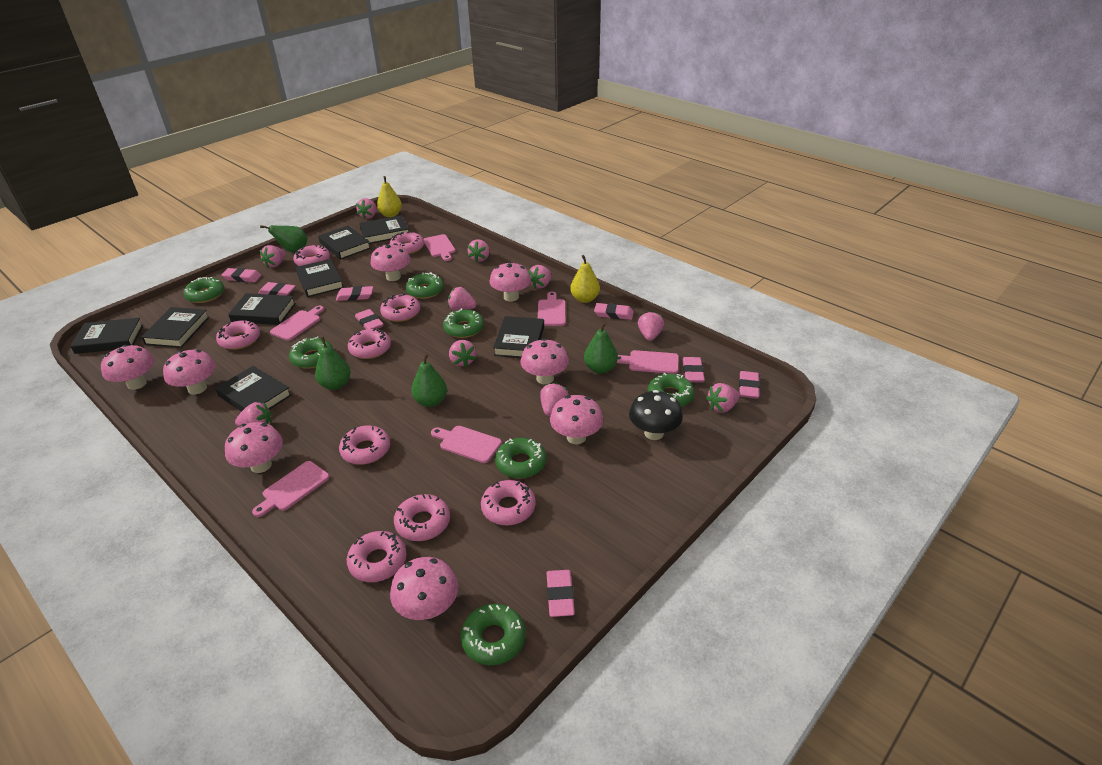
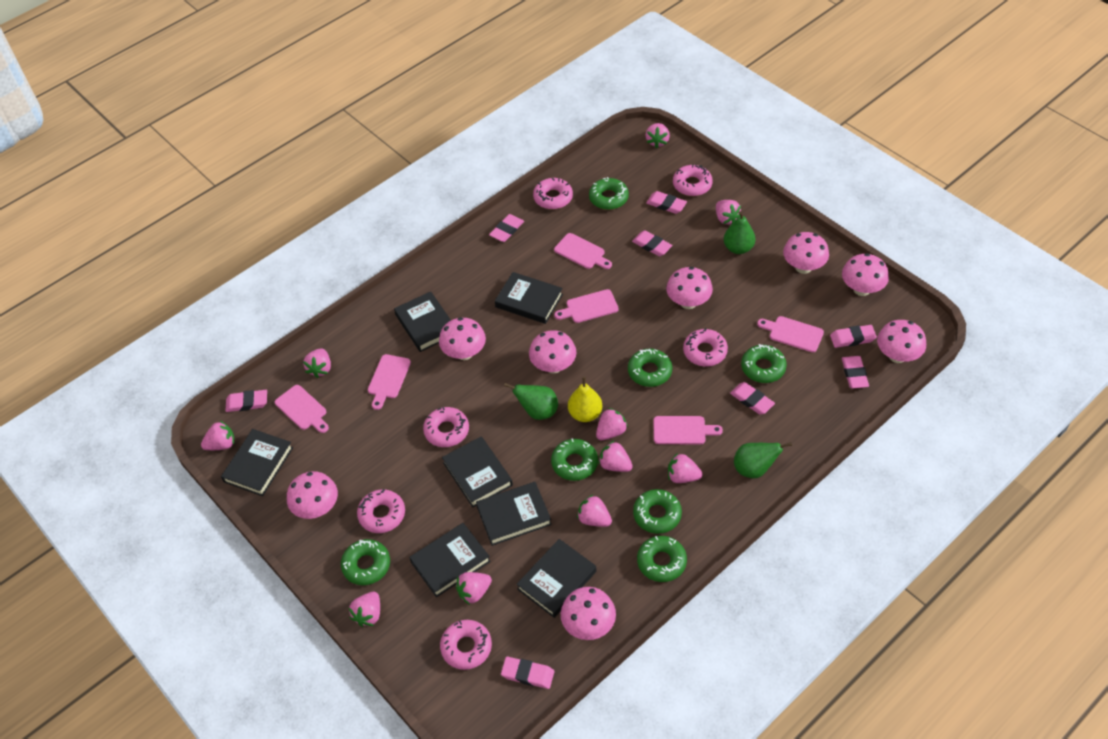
black book: [70,318,143,354] [141,307,209,348] [215,366,292,412] [228,293,296,325] [296,259,344,297] [318,226,371,260] [359,215,409,244] [493,316,544,358] = 8 -> [221,429,293,496] [394,292,451,352] [409,523,491,597] [442,436,513,507] [476,482,552,546] [495,272,563,324] [516,539,596,618] = 7
black mushroom: [629,390,683,440] = 1 -> none = 0
green pear: [260,225,307,252] [315,337,351,390] [411,353,447,407] [584,322,618,374] = 4 -> [504,383,558,420] [724,211,756,254] [734,442,792,478] = 3
pink donut: [216,320,260,350] [293,245,330,266] [339,425,390,465] [347,531,407,582] [348,328,391,359] [380,293,420,322] [389,231,424,254] [394,494,450,541] [481,480,536,526] = 9 -> [357,489,405,533] [423,407,469,447] [440,620,492,670] [533,178,573,209] [673,164,713,196] [683,328,728,367] = 6
yellow pear: [377,176,402,217] [570,255,600,303] = 2 -> [568,377,602,422] = 1

